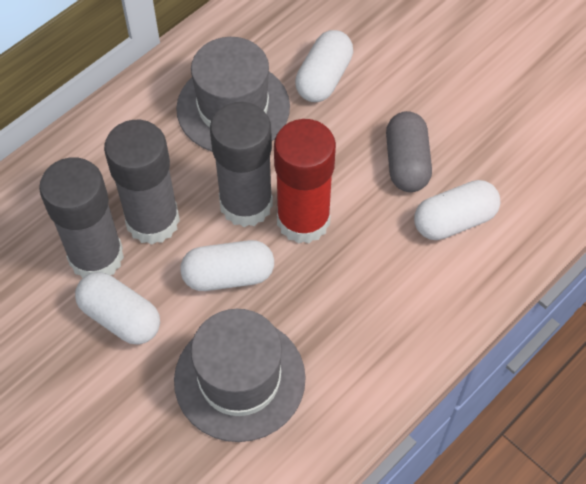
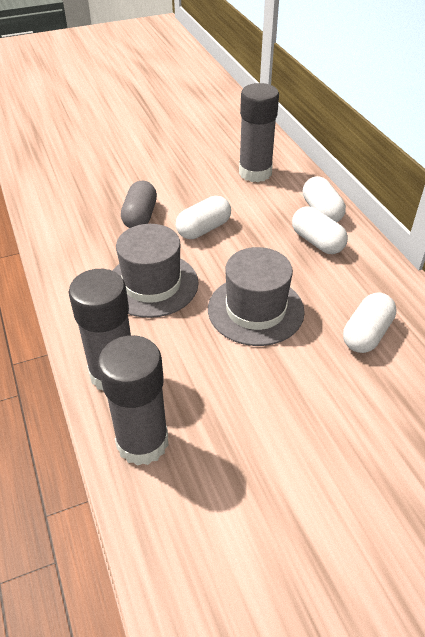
red glue stick: [274,119,336,244] = 1 -> none = 0

